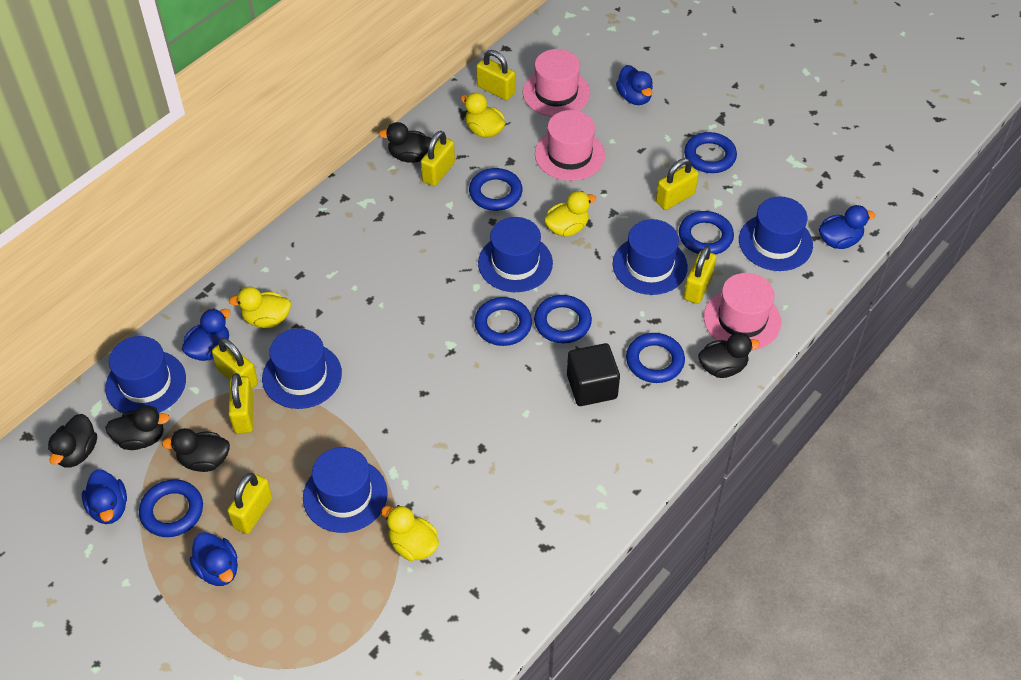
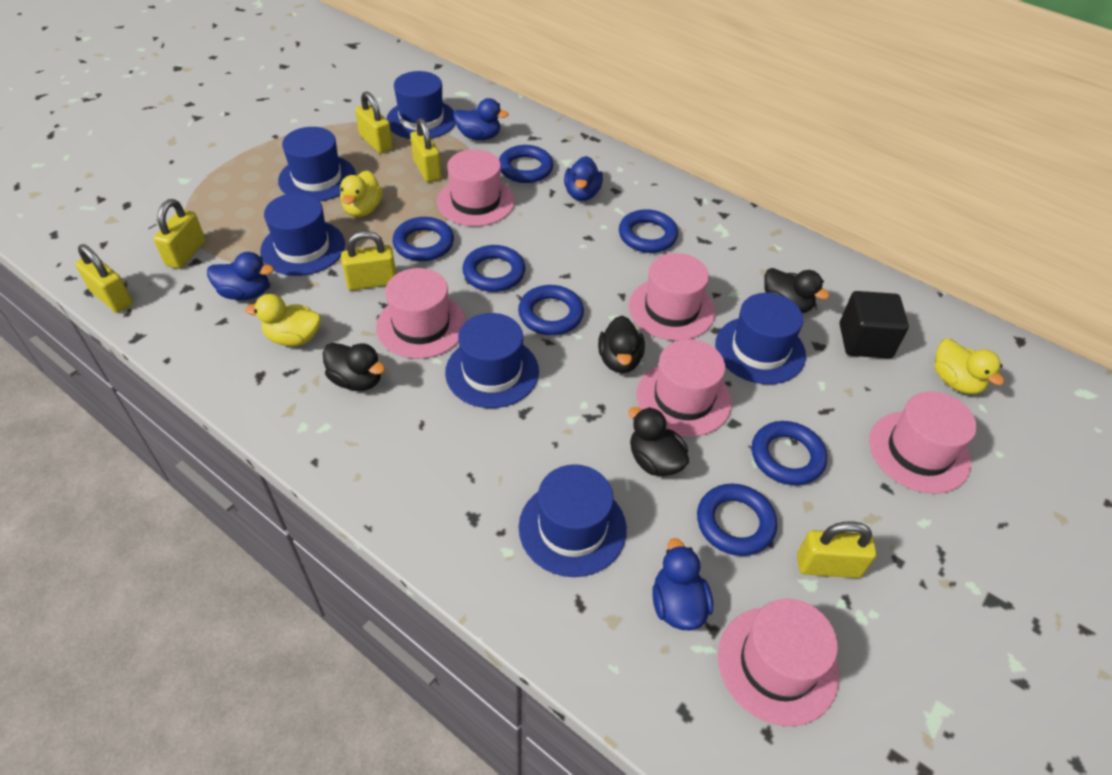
black duck: [48,414,97,468] [105,405,170,450] [162,428,230,472] [378,122,432,163] [698,333,760,378] = 5 -> [323,343,385,391] [598,316,645,373] [628,407,689,476] [764,268,829,313] = 4
blue duck: [82,470,127,524] [182,308,231,361] [190,532,238,586] [616,65,653,105] [819,205,875,249] = 5 -> [207,252,274,300] [453,98,509,140] [564,156,603,201] [652,538,713,630] = 4
pink hat: [523,49,590,117] [535,110,605,181] [704,273,781,350] = 3 -> [376,268,466,359] [437,149,515,226] [629,253,716,341] [637,339,732,437] [718,599,839,726] [869,391,977,494] = 6
yellow duck: [228,287,291,328] [381,505,439,561] [461,92,505,138] [544,191,596,237] = 4 -> [245,294,321,346] [340,170,383,217] [935,339,1004,394] = 3
yellow padlock: [212,338,258,389] [227,473,272,534] [228,373,254,434] [421,131,455,186] [476,50,515,101] [656,158,699,210] [684,246,716,304] = 7 -> [75,244,133,313] [153,199,205,269] [341,231,396,290] [355,91,393,154] [410,118,442,182] [797,521,877,578] = 6

